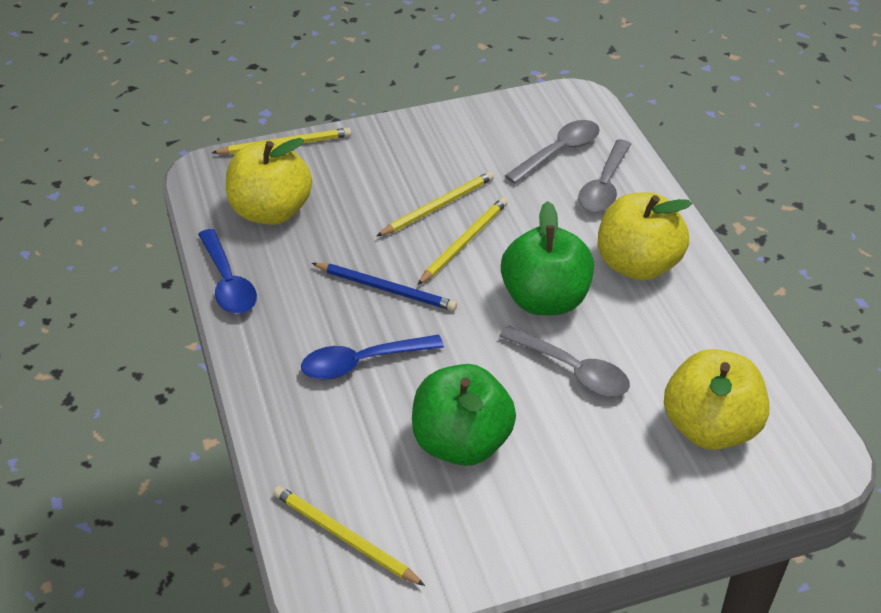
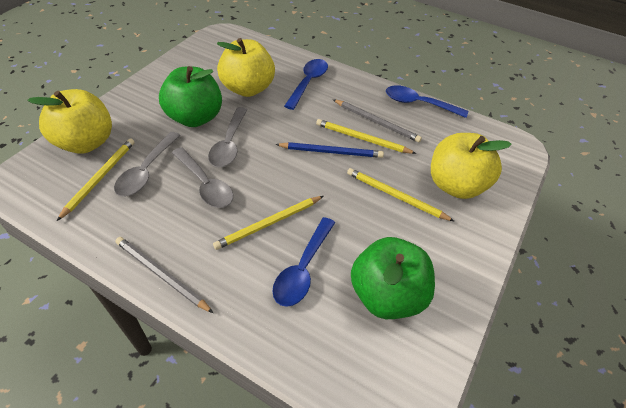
blue spoon: [198,229,257,314] [301,334,444,380] = 2 -> [272,217,335,307] [284,59,328,110] [386,85,468,118] = 3
grey pencil: none = 0 -> [116,237,213,313] [333,99,422,142] = 2

